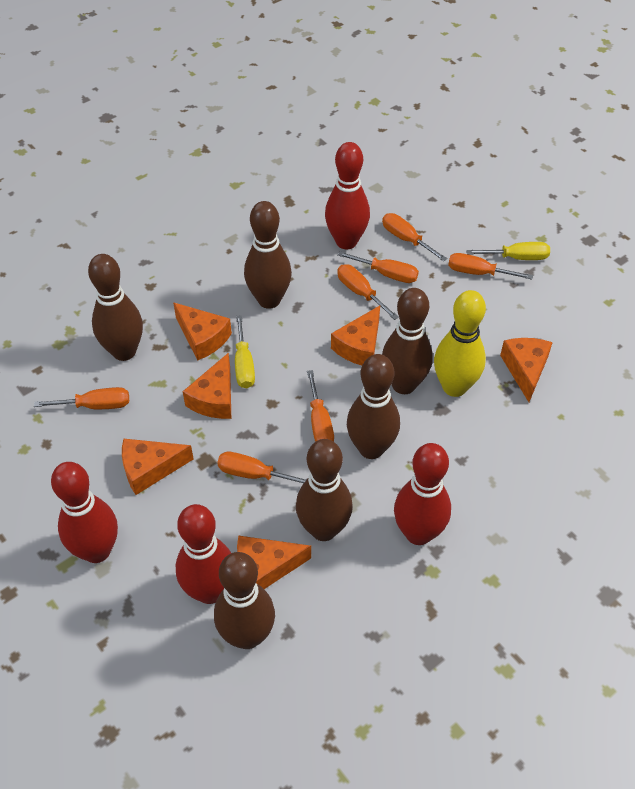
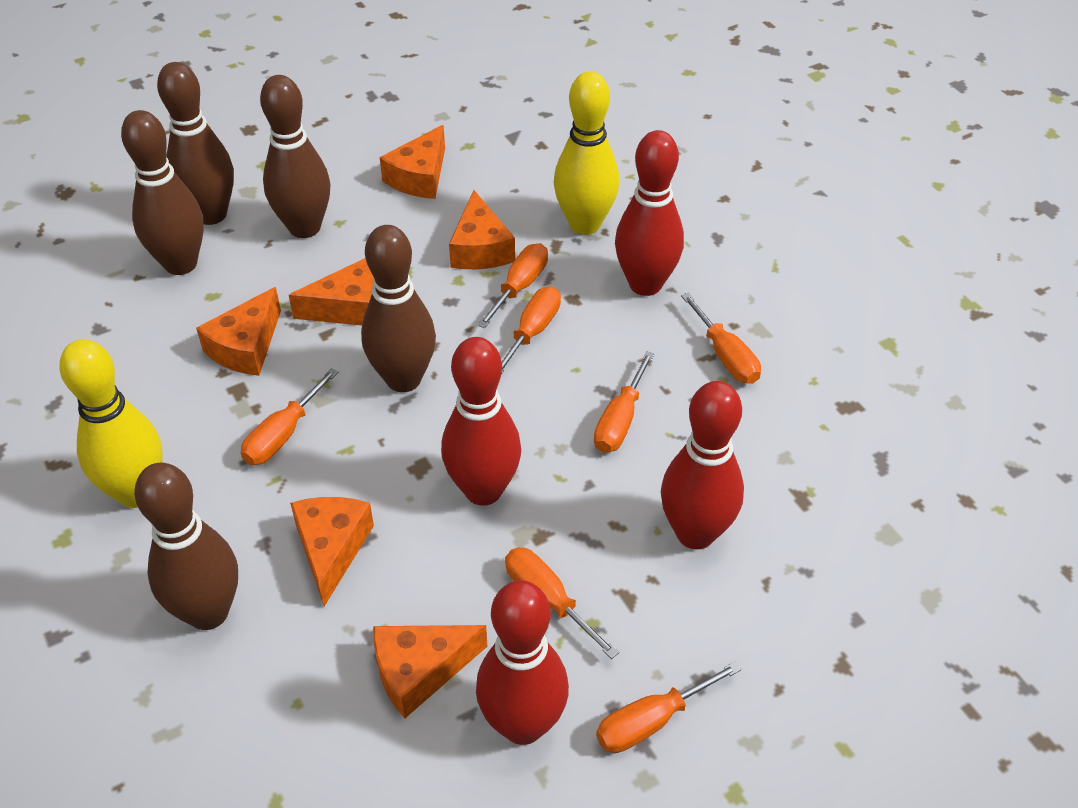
brown bowling pin: [88,254,143,361] [214,552,275,649] [244,201,292,309] [296,439,353,541] [347,354,400,459] [382,288,433,394] = 6 -> [121,110,204,275] [134,462,238,630] [157,62,234,225] [260,75,330,238] [361,225,436,392] = 5
yellow bowling pin: [434,290,486,397] = 1 -> [59,339,163,508] [554,71,619,235] = 2
yellow screwdriver: [235,315,255,388] [466,242,550,260] = 2 -> none = 0

